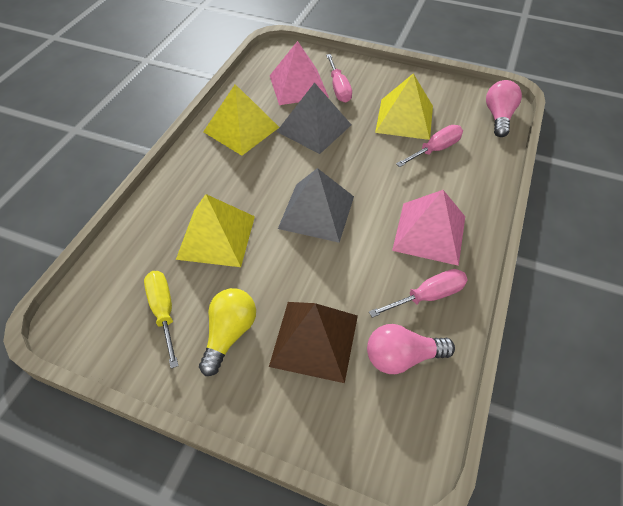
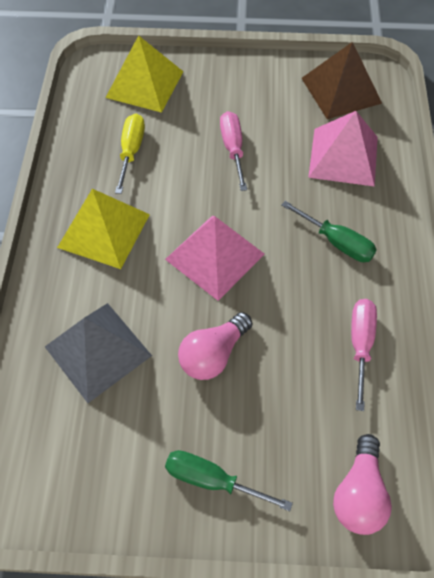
green screwdriver: none = 0 -> [165,450,293,511] [281,201,377,262] = 2
grey pyramid: [276,83,351,154] [278,168,354,243] = 2 -> [45,303,152,403] = 1
pink screwdriver: [326,54,352,103] [369,269,468,318] [396,125,463,167] = 3 -> [220,111,247,191] [351,299,377,411] = 2
yellow light bulb: [199,288,256,376] = 1 -> none = 0
yellow pyramid: [176,194,255,267] [203,84,279,156] [375,73,433,140] = 3 -> [57,189,150,269] [105,35,184,113] = 2

